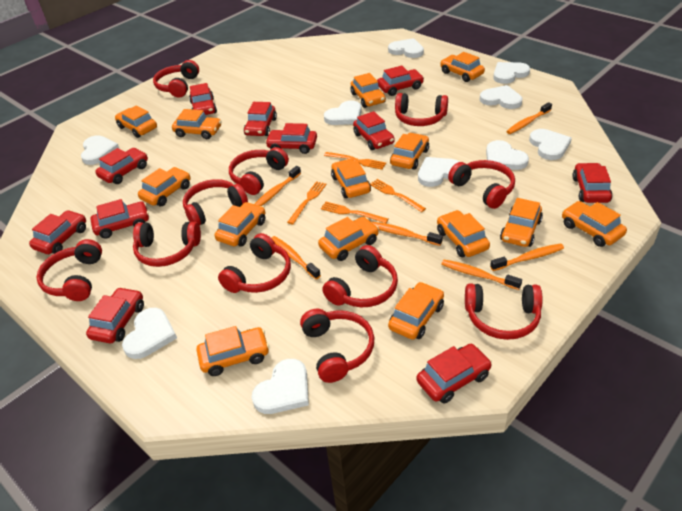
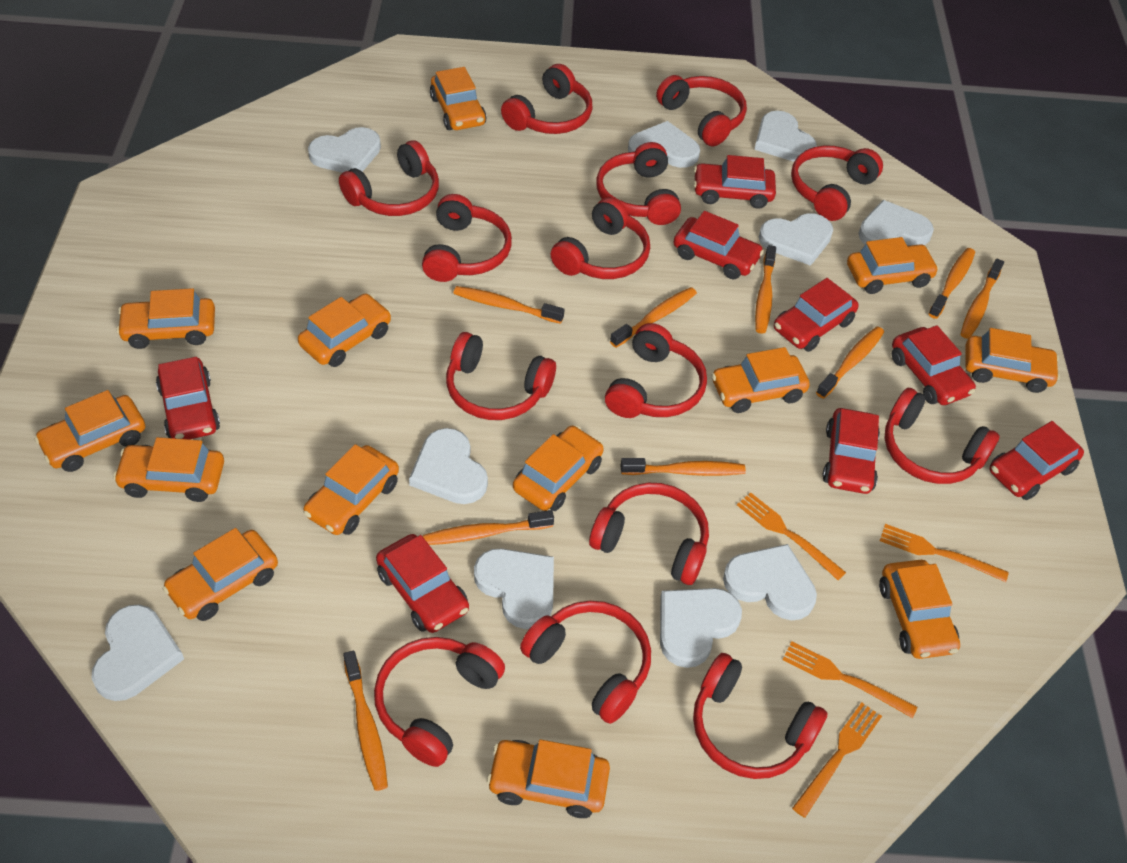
orange car: [115,105,157,138] [138,167,190,206] [172,109,222,139] [196,326,269,376] [215,202,265,247] [318,217,379,261] [331,159,371,198] [351,73,386,108] [388,282,444,340] [390,133,429,170] [437,210,490,257] [440,52,485,82] [500,198,543,247] [562,201,627,247] = 14 -> [34,390,145,472] [113,437,224,502] [116,288,215,349] [162,528,278,621] [298,294,391,367] [303,444,399,535] [430,67,487,130] [487,739,610,818] [513,425,604,511] [711,347,810,413] [847,237,939,294] [879,560,960,659] [965,328,1060,393] = 13
orange toothbrush: [255,166,301,206] [271,236,321,279] [372,222,443,246] [441,260,522,290] [490,244,564,271] [506,102,552,134] = 6 -> [343,651,388,791] [423,510,554,545] [453,286,565,324] [610,287,697,348] [620,458,746,476] [755,245,776,334] [816,327,884,399] [929,248,975,319] [961,259,1004,339] = 9
red car: [29,210,86,254] [86,287,144,343] [90,199,149,239] [95,148,148,184] [189,83,217,115] [244,102,277,136] [265,123,317,154] [353,111,395,150] [377,66,424,96] [416,344,492,404] [572,163,612,203] = 11 -> [156,357,220,439] [376,534,469,633] [674,211,764,279] [694,155,776,209] [774,278,859,352] [822,408,880,494] [892,325,976,405] [989,421,1084,500] = 8
red headphones: [36,239,102,301] [133,222,201,267] [153,60,199,97] [183,179,248,226] [218,233,291,293] [229,147,289,195] [300,309,374,383] [322,245,398,307] [395,93,448,126] [448,160,515,209] [465,284,543,340] = 11 -> [339,140,439,216] [374,637,505,767] [422,194,512,282] [446,332,556,420] [501,64,592,134] [520,601,651,724] [551,197,650,279] [589,483,709,585] [596,142,681,225] [605,323,707,418] [656,75,747,146] [693,653,827,779] [791,145,883,221] [884,388,1000,484] = 14

